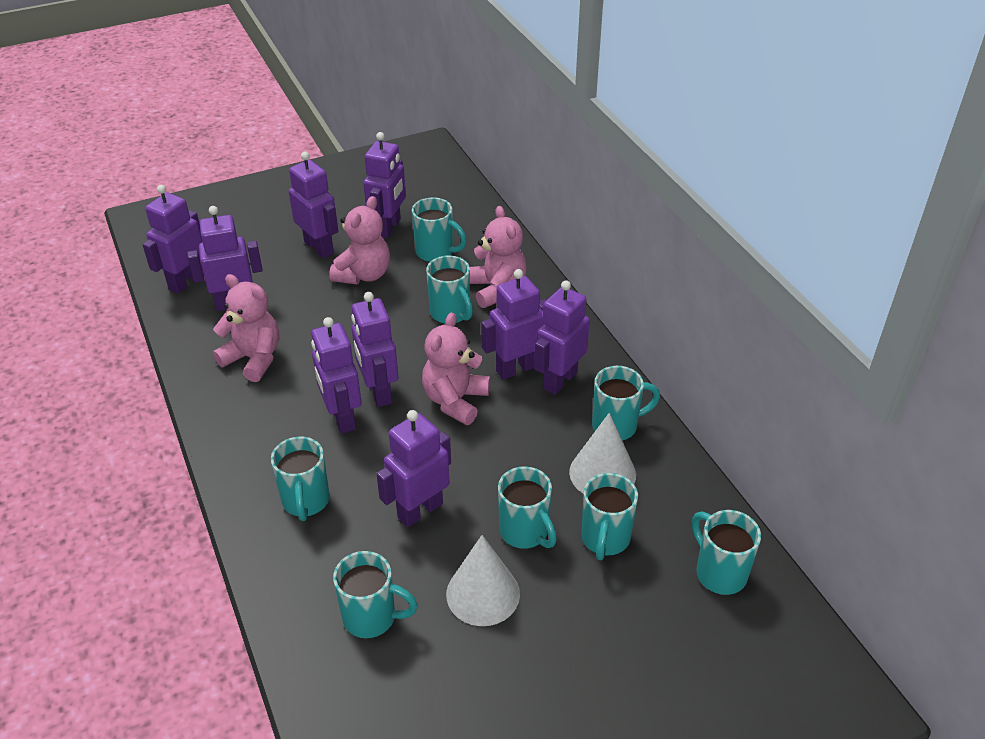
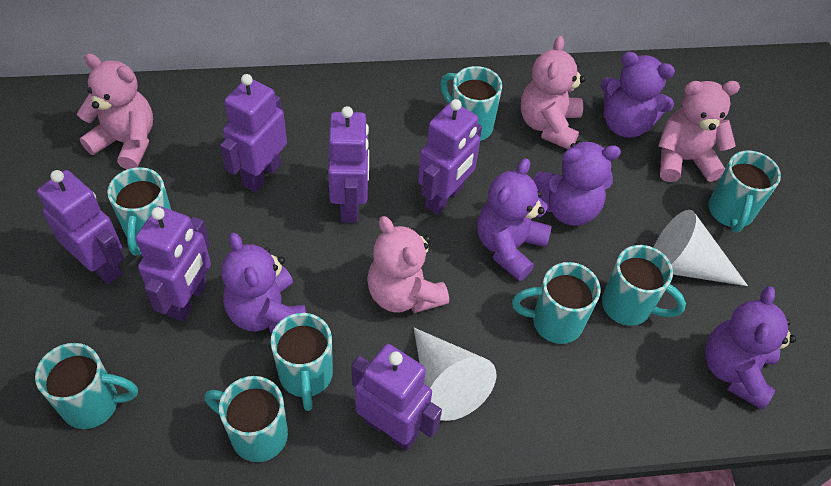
purple robot: [143,185,202,294] [187,206,263,311] [289,152,338,258] [311,317,362,434] [351,292,398,407] [363,132,406,238] [376,410,451,527] [481,269,546,380] [534,280,590,395] = 9 -> [37,170,124,284] [136,206,211,322] [220,74,287,192] [328,106,369,223] [351,344,442,450] [418,99,482,215] = 6
purple teddy bear: none = 0 -> [221,233,306,334] [477,158,552,281] [533,140,621,226] [601,52,675,138] [705,286,796,410] = 5

